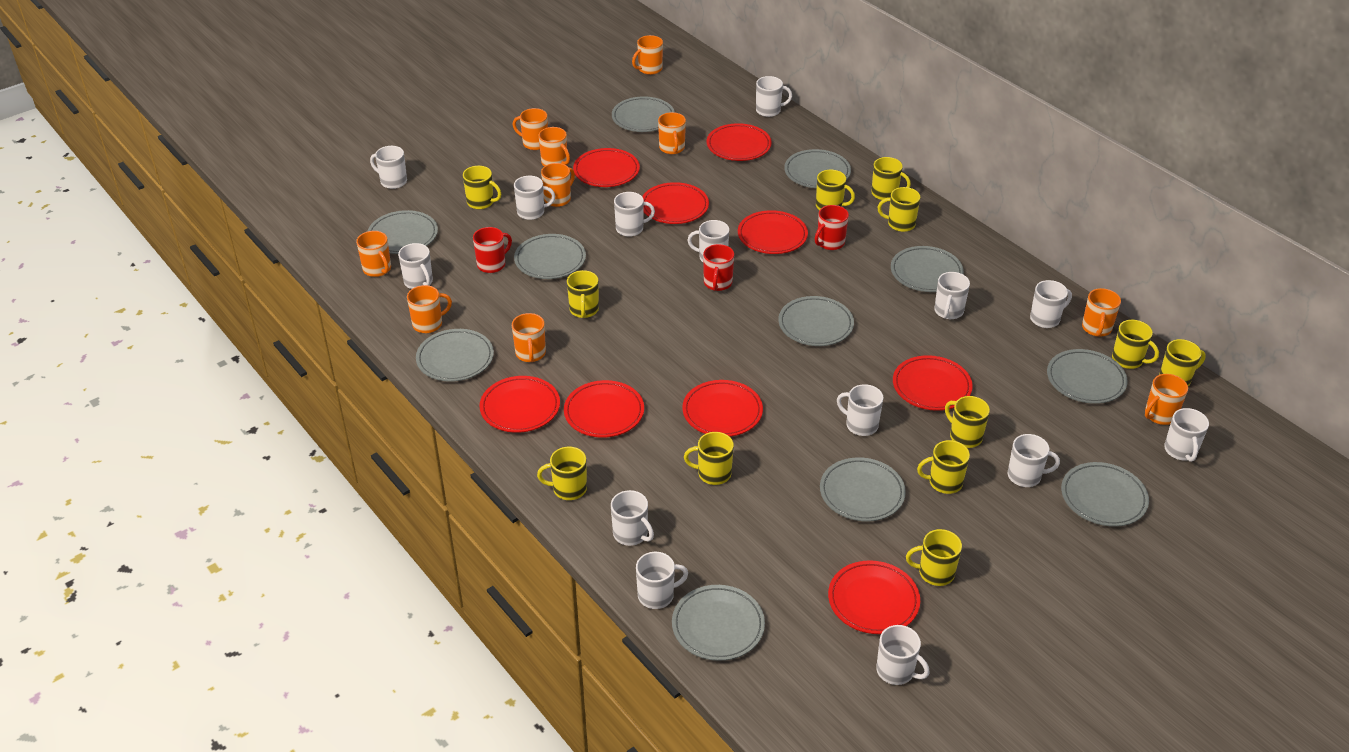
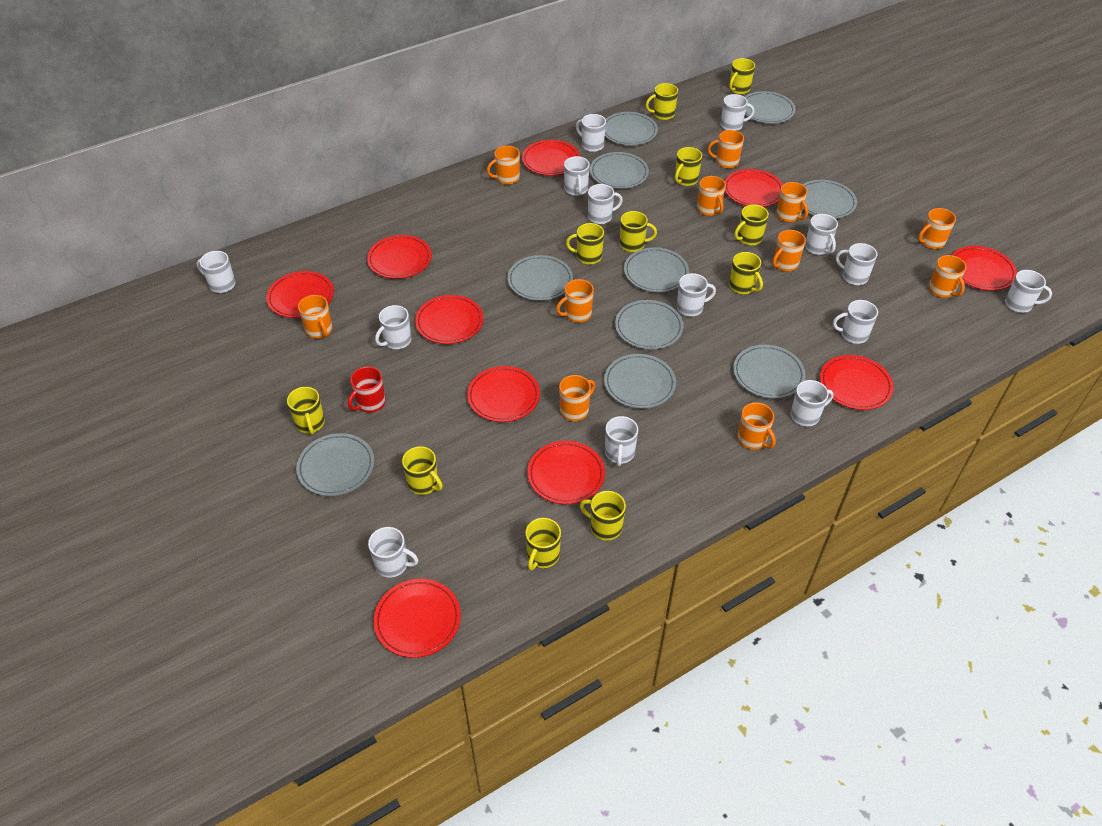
grey plate: [368,210,438,254] [416,329,494,382] [514,234,586,279] [612,96,675,132] [672,585,765,661] [778,296,854,346] [784,149,851,188] [820,457,906,521] [891,246,964,292] [1047,349,1128,404] [1061,462,1149,527] = 11 -> [296,433,374,496] [507,255,573,301] [590,152,649,189] [604,354,676,409] [605,112,658,146] [615,300,684,350] [624,247,689,292] [733,345,806,399] [745,91,796,124] [802,180,857,219] = 10
orange mug: [356,231,391,277] [407,285,452,333] [512,313,546,362] [513,108,548,150] [538,127,570,166] [541,163,575,207] [632,35,663,75] [658,112,686,154] [1082,288,1121,337] [1145,374,1188,425] = 10 -> [298,295,333,339] [487,146,520,185] [556,279,594,323] [559,375,595,421] [697,176,726,216] [708,130,744,168] [737,402,776,450] [772,230,806,271] [776,182,808,222] [918,208,956,249] [928,255,966,298] = 11
red mug: [473,227,512,273] [703,244,734,291] [815,205,849,250] = 3 -> [348,367,386,413] = 1
red plate: [479,376,560,433] [564,380,644,438] [573,148,640,187] [642,182,709,224] [682,380,763,437] [707,123,772,161] [738,210,808,254] [828,560,920,634] [893,355,973,411] = 9 -> [266,271,334,318] [367,235,432,279] [374,579,461,658] [415,295,483,344] [467,366,540,422] [522,140,580,176] [527,441,605,504] [725,169,783,207] [820,355,894,410] [952,246,1017,291] = 10
yellow mug: [463,166,501,209] [537,447,587,500] [567,270,599,318] [684,432,734,485] [816,169,855,210] [871,157,911,200] [878,187,920,232] [906,529,962,586] [917,440,970,494] [945,396,990,448] [1112,320,1159,369] [1159,339,1206,386] = 12 -> [287,387,325,435] [402,446,443,495] [525,518,561,570] [566,223,604,265] [580,491,626,540] [620,211,657,252] [646,83,678,120] [675,147,702,186] [729,58,755,94] [729,252,763,294] [734,205,769,245] = 11

